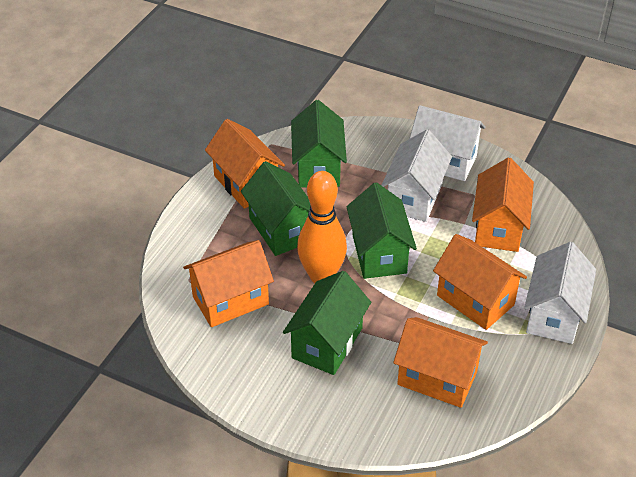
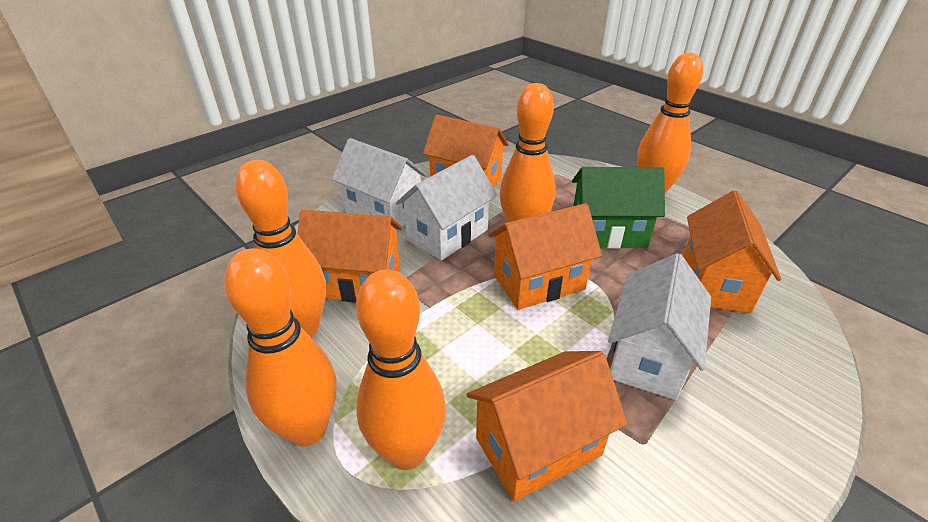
green house: [241,161,311,256] [283,271,371,375] [291,100,347,188] [346,182,417,279] = 4 -> [572,167,665,249] = 1
orange bowling pin: [297,171,347,283] = 1 -> [224,248,337,447] [236,160,326,338] [356,269,446,470] [500,83,556,222] [637,53,703,194] = 5

